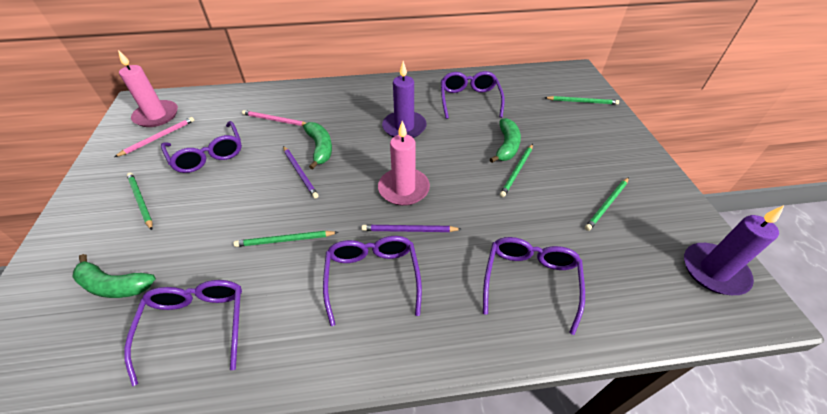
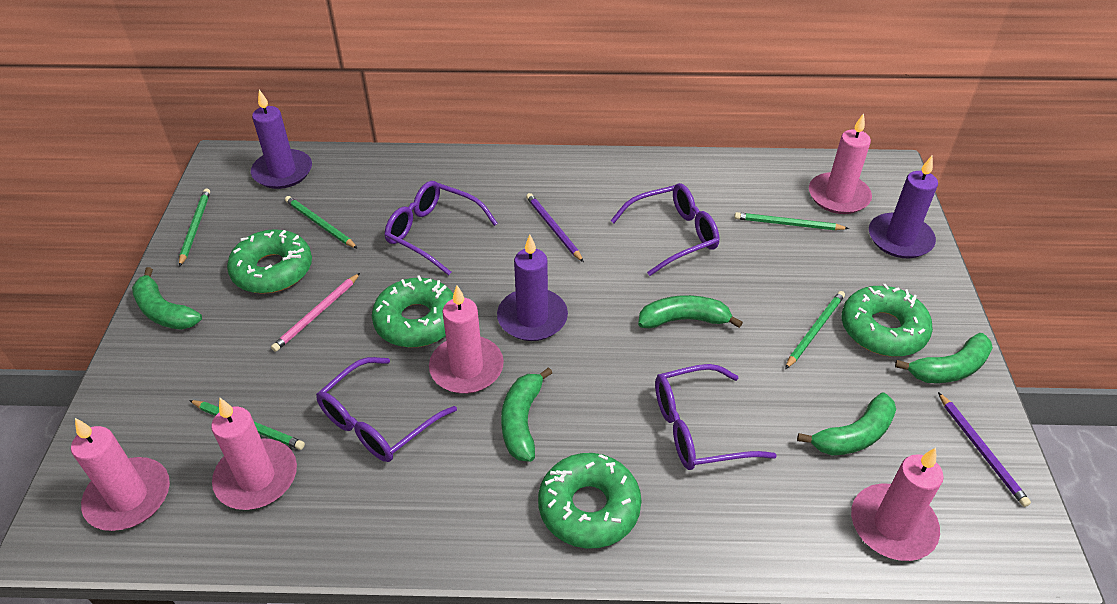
green banana: [72,254,156,298] [303,122,332,170] [490,118,521,163] = 3 -> [132,267,202,330] [501,367,552,462] [638,295,743,328] [797,393,896,455] [895,333,993,383] = 5
green donut: none = 0 -> [227,229,312,294] [372,275,453,348] [538,453,642,549] [842,284,933,356] = 4
pink candle: [118,50,178,127] [378,121,430,206] = 2 -> [71,418,170,531] [211,398,297,510] [429,285,504,394] [809,113,872,214] [851,448,944,561] = 5
pink pencil: [115,117,194,157] [242,110,306,126] = 2 -> [271,273,360,352] = 1
purple candle: [382,61,427,138] [684,205,784,295] = 2 -> [251,90,312,189] [497,235,568,341] [869,156,938,258] = 3
purple glasses: [124,280,242,386] [161,121,242,173] [323,236,422,326] [441,71,505,119] [483,237,585,335] = 5 -> [316,357,457,462] [384,181,498,275] [611,183,719,276] [655,364,777,470] = 4

